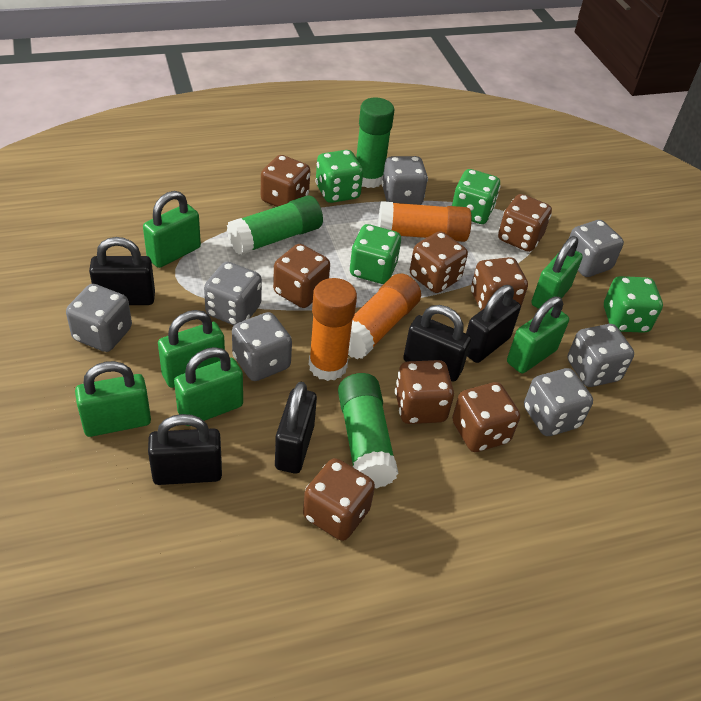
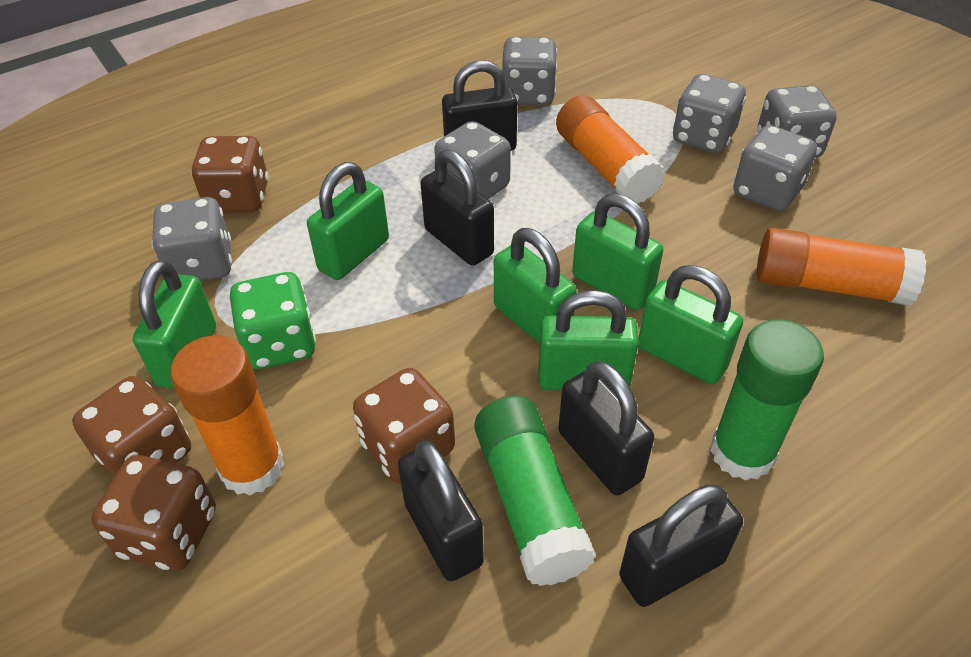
brown dice: [261,155,310,207] [273,244,330,308] [303,458,375,541] [395,360,454,424] [410,231,468,293] [452,382,520,452] [471,257,528,311] [498,194,552,252] = 8 -> [72,376,191,478] [91,455,216,571] [191,136,269,213] [353,368,455,483] = 4
green dice: [316,150,363,203] [349,224,401,284] [452,169,501,224] [604,276,663,333] = 4 -> [230,272,316,369] = 1
green glue stick: [227,195,323,255] [338,373,398,488] [356,98,394,188] = 3 -> [474,396,596,586] [710,319,824,481] = 2
grey dice: [66,284,132,352] [204,262,262,325] [232,312,292,381] [382,156,428,205] [524,368,593,436] [568,324,634,387] [569,220,624,277] = 7 -> [151,197,232,281] [434,121,511,199] [502,37,557,106] [673,74,746,153] [733,125,817,211] [757,85,837,158] = 6

